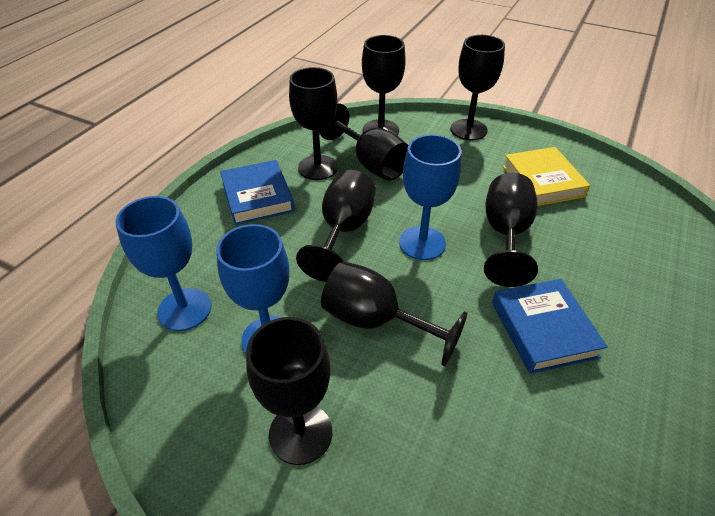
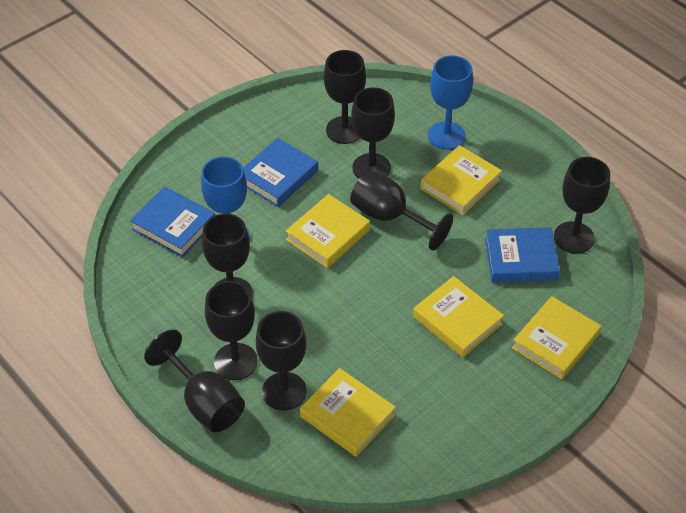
blue book: [220,160,295,225] [492,279,608,374] = 2 -> [130,186,215,257] [243,138,318,207] [485,227,560,282] = 3
blue goblet: [115,196,211,331] [216,224,289,354] [399,134,461,260] = 3 -> [201,156,250,240] [428,55,473,150] = 2
yellow book: [503,147,590,206] = 1 -> [286,194,370,268] [300,368,396,457] [413,276,504,357] [420,145,502,215] [512,296,602,379] = 5

